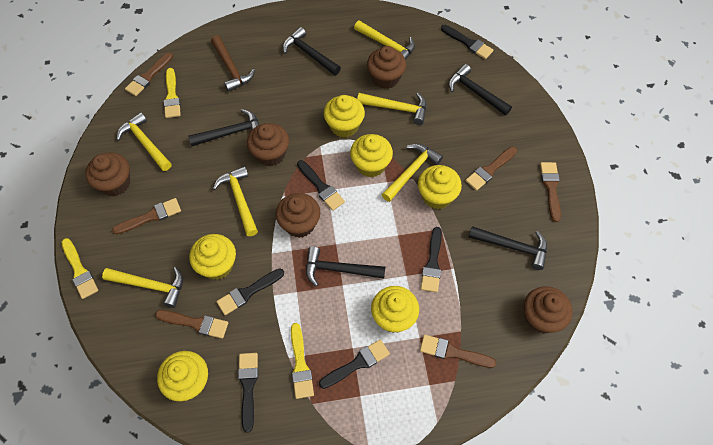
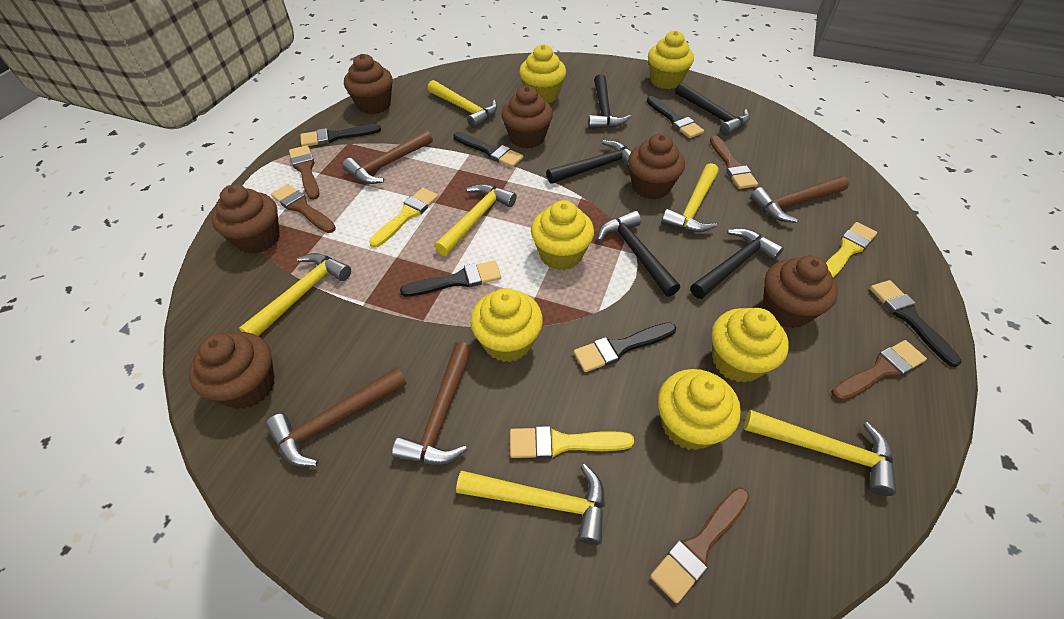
brown brush: [112,198,181,234] [125,52,173,96] [155,310,228,339] [420,334,496,368] [465,147,517,191] [540,162,561,222] = 6 -> [271,184,336,233] [289,145,319,200] [650,487,750,604] [710,135,758,189] [831,340,927,401] = 5
brown cupcake: [85,152,130,196] [247,123,289,166] [276,193,320,238] [367,46,406,89] [524,286,572,334] = 5 -> [189,332,275,409] [211,185,280,254] [344,54,393,114] [502,86,553,149] [628,133,685,199] [763,256,838,328] = 6
brown hammer: [211,35,255,92] = 1 -> [265,367,406,467] [342,130,433,184] [392,342,473,465] [750,176,849,223] = 4

